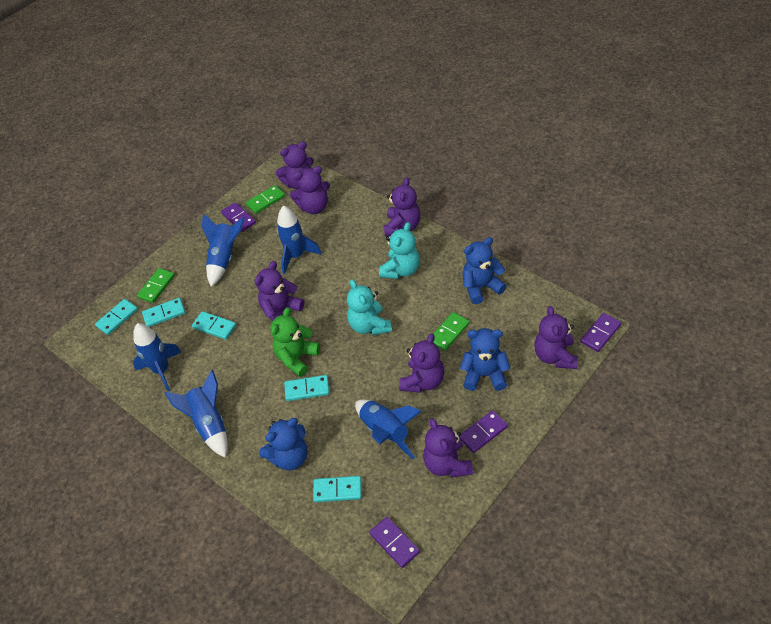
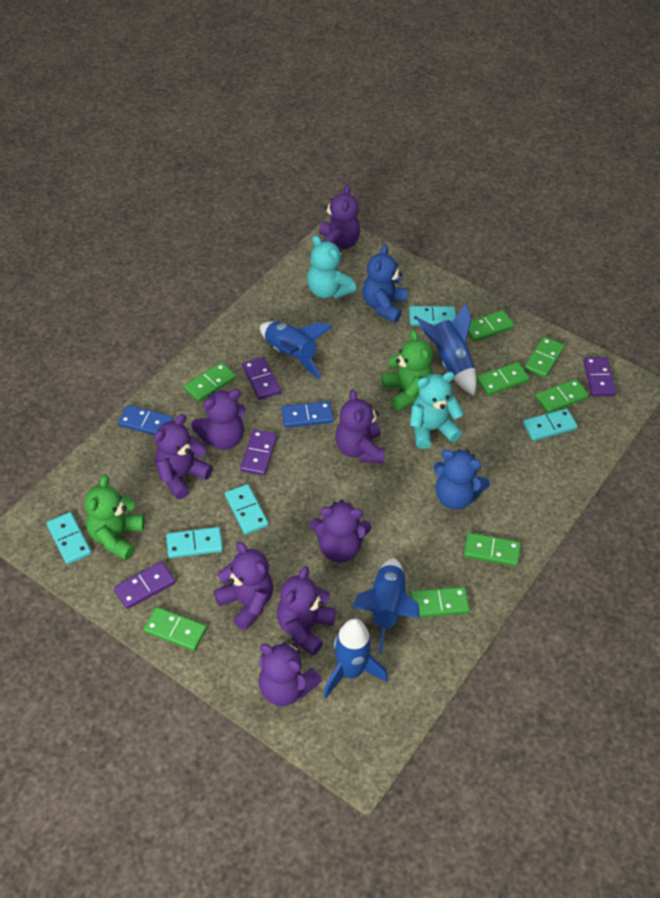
blue domino: none = 0 -> [118,405,174,435] [281,401,334,428] = 2
blue rocket: [133,323,181,391] [164,370,228,458] [202,213,245,287] [277,206,321,274] [355,399,422,459] = 5 -> [260,321,332,379] [323,618,388,698] [352,558,420,654] [417,304,477,396] = 4
blue teddy bear: [259,418,308,471] [460,328,510,391] [462,237,507,304] = 3 -> [362,244,407,323] [433,449,490,510] = 2
green domino: [137,268,175,303] [246,185,285,214] [433,312,470,351] = 3 -> [144,607,207,651] [184,362,236,402] [410,587,470,618] [464,532,521,567] [468,310,514,342] [477,362,530,395] [524,337,564,378] [535,379,589,413] = 8
green teddy bear: [270,307,320,377] = 1 -> [85,475,144,560] [381,330,433,411] = 2
purple teddy bear: [255,261,304,321] [276,141,314,189] [290,166,330,214] [384,177,421,237] [399,333,444,393] [423,418,473,478] [534,306,578,369] = 7 -> [154,414,213,499] [191,389,245,450] [213,542,273,631] [258,642,322,706] [277,566,336,656] [310,500,371,563] [319,185,360,249] [335,390,385,464] = 8

